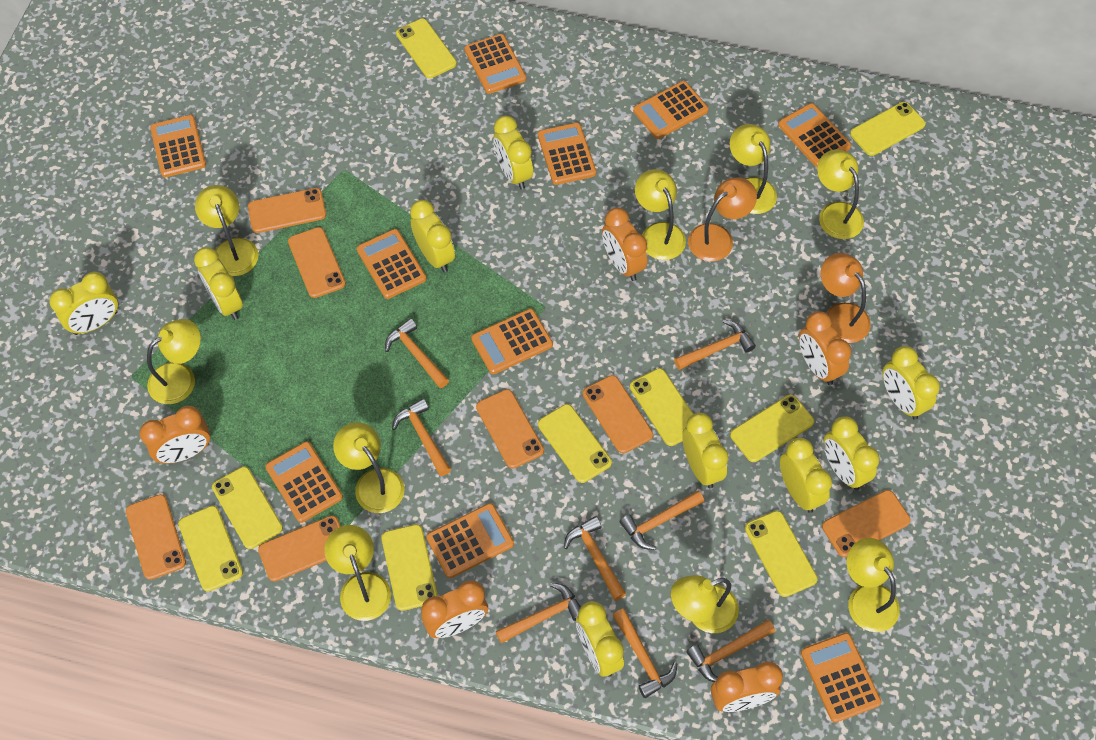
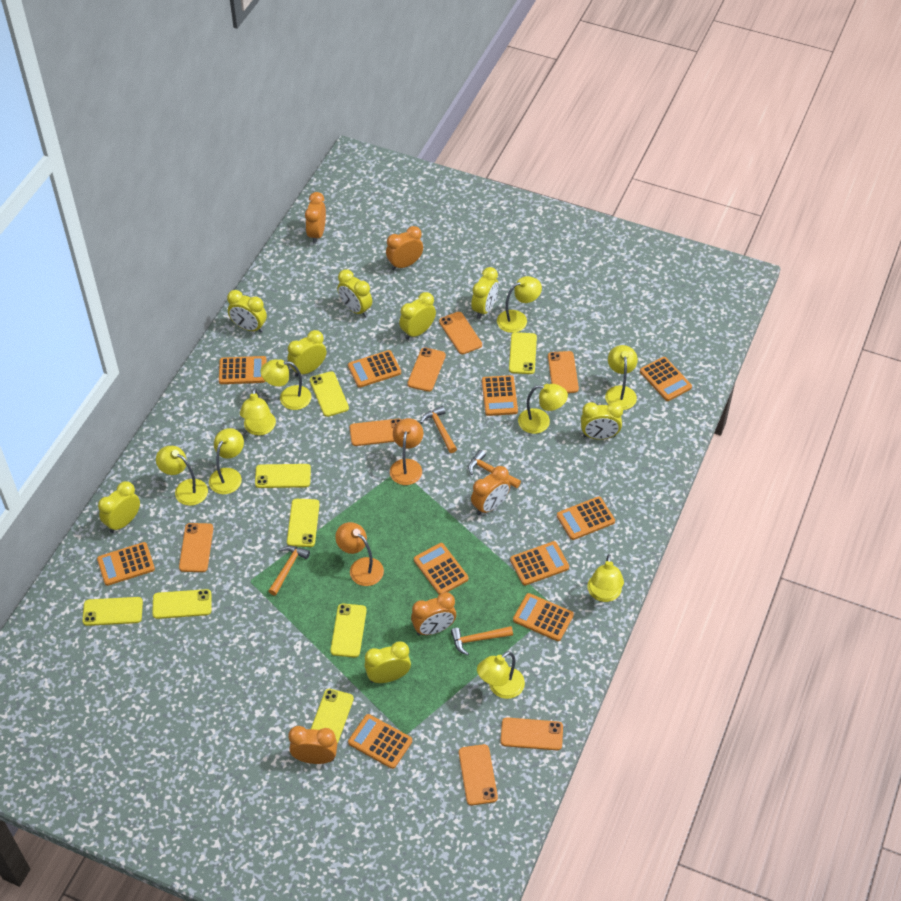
orange hammer: [385,318,449,388] [392,398,451,476] [495,583,581,643] [564,516,626,601] [612,609,677,698] [619,491,704,550] [674,320,756,370] [686,620,775,682] = 8 -> [269,546,310,596] [420,406,457,453] [451,626,513,655] [468,450,521,488] = 4
yellow clock: [49,272,118,335] [194,247,243,320] [410,200,455,272] [493,116,533,190] [576,601,624,676] [682,413,729,489] [780,438,832,513] [823,416,880,490] [883,346,940,420] = 9 -> [98,481,140,533] [227,290,267,333] [288,330,326,377] [337,269,372,317] [364,641,411,683] [399,292,436,340] [471,267,498,319] [581,402,623,440] = 8
yellow phone: [178,506,243,592] [212,467,283,549] [381,524,438,611] [396,19,457,78] [538,404,612,483] [630,368,693,446] [730,395,814,462] [745,511,818,597] [850,102,925,156] = 9 -> [82,597,143,626] [152,589,212,619] [255,464,311,488] [287,499,320,547] [310,371,349,417] [311,689,354,743] [330,604,367,658] [509,332,537,374] = 8

